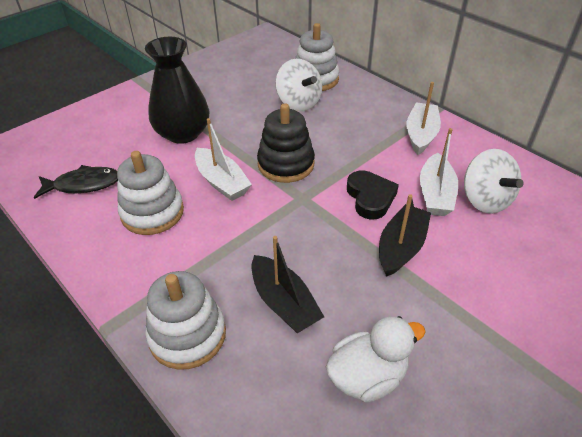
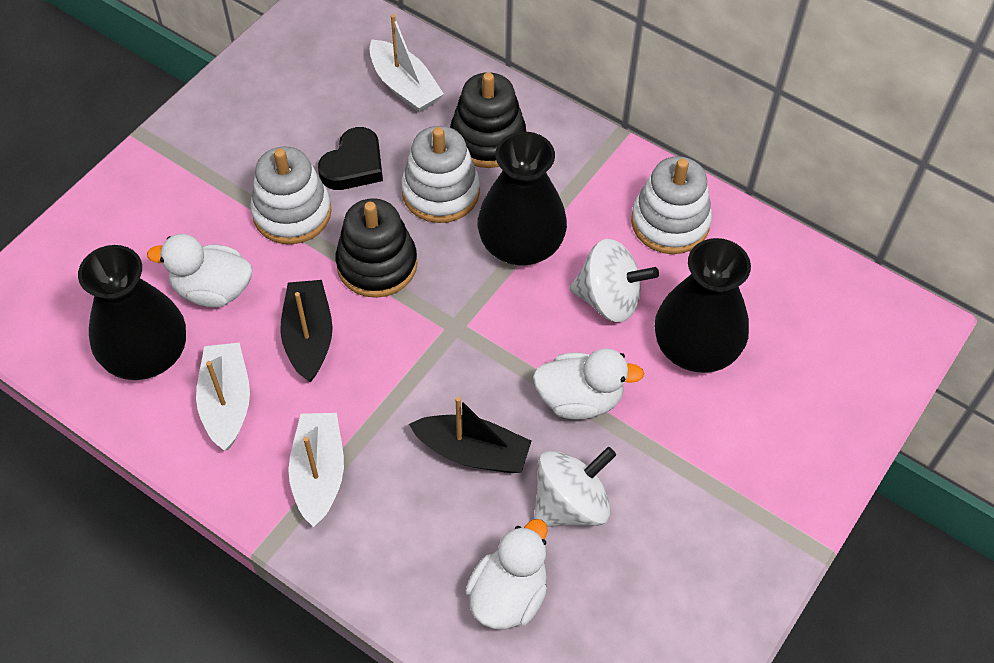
black fish: [34,165,118,199] = 1 -> none = 0
black stacking toy: [257,103,315,183] = 1 -> [336,198,417,298] [450,72,526,168] = 2
black vase: [145,37,210,144] = 1 -> [78,245,186,380] [478,132,567,265] [655,238,751,373] = 3
white duck: [326,316,426,402] = 1 -> [147,234,252,307] [465,519,548,629] [533,348,644,420] = 3

